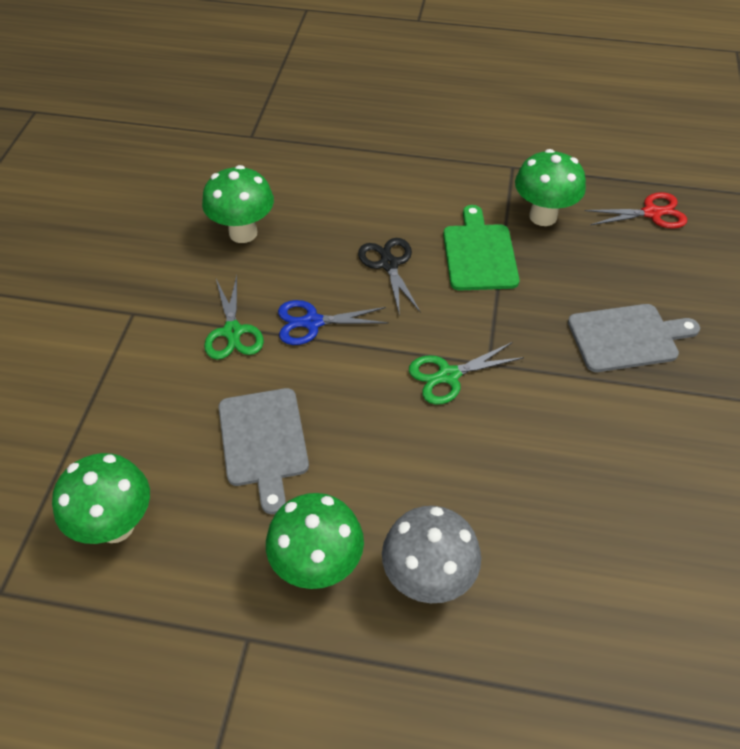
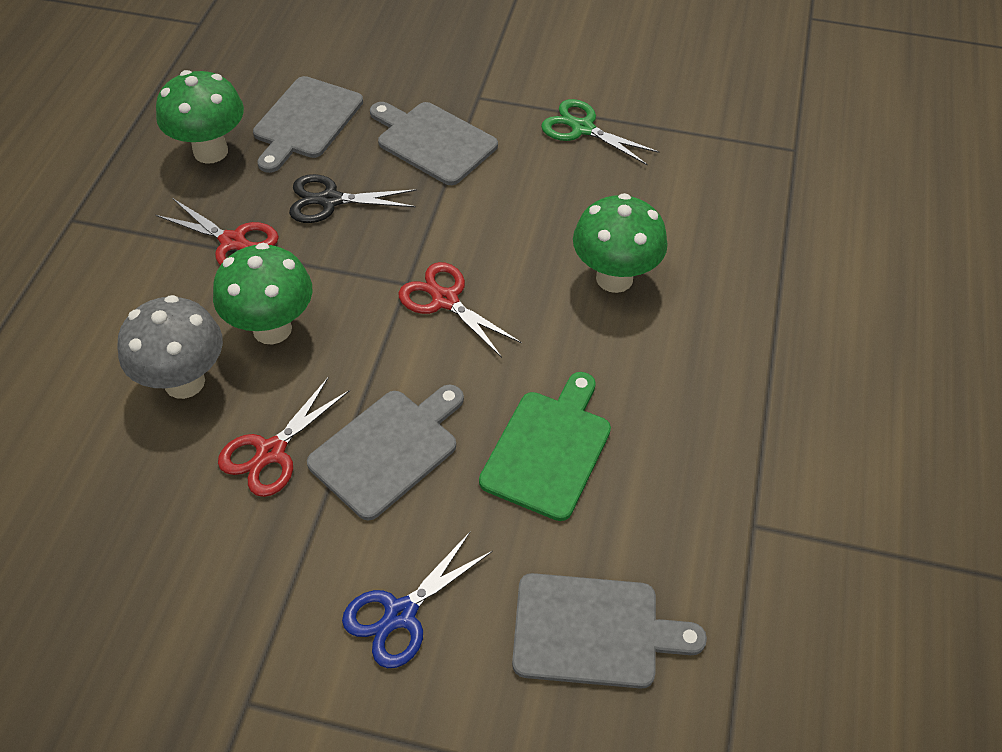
green mushroom: [52,453,150,544] [202,165,274,243] [266,493,364,589] [515,149,586,226] = 4 -> [156,70,244,164] [213,243,312,344] [573,193,668,293] = 3
green scissors: [204,276,264,360] [409,342,524,405] = 2 -> [541,99,659,166] = 1
grey cutting board: [219,388,309,514] [568,304,700,372] = 2 -> [253,76,363,173] [307,384,464,521] [370,102,498,185] [512,573,707,689] = 4
red scissors: [585,192,687,229] = 1 -> [156,198,279,265] [218,377,350,497] [398,262,522,358] = 3

